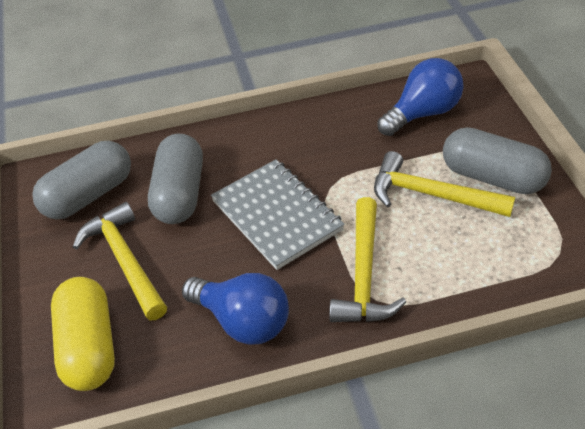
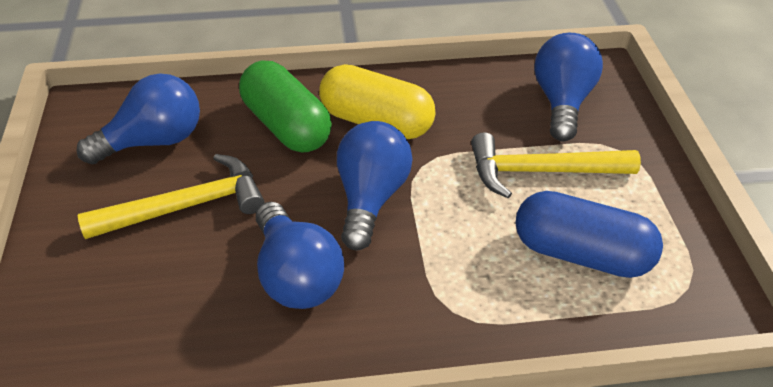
blue capsule: none = 0 -> [515,191,663,278] = 1
blue light bulb: [182,273,289,345] [377,58,463,136] = 2 -> [76,73,200,164] [256,202,344,309] [337,121,413,250] [534,33,603,141] = 4
green capsule: none = 0 -> [239,61,332,153] = 1
grey capsule: [32,141,131,220] [148,134,203,224] [443,127,552,194] = 3 -> none = 0
grey notebook: [211,159,345,270] = 1 -> none = 0
yellow hammer: [73,202,167,320] [329,197,406,322] [374,151,515,217] = 3 -> [77,154,264,239] [471,132,641,198] = 2

